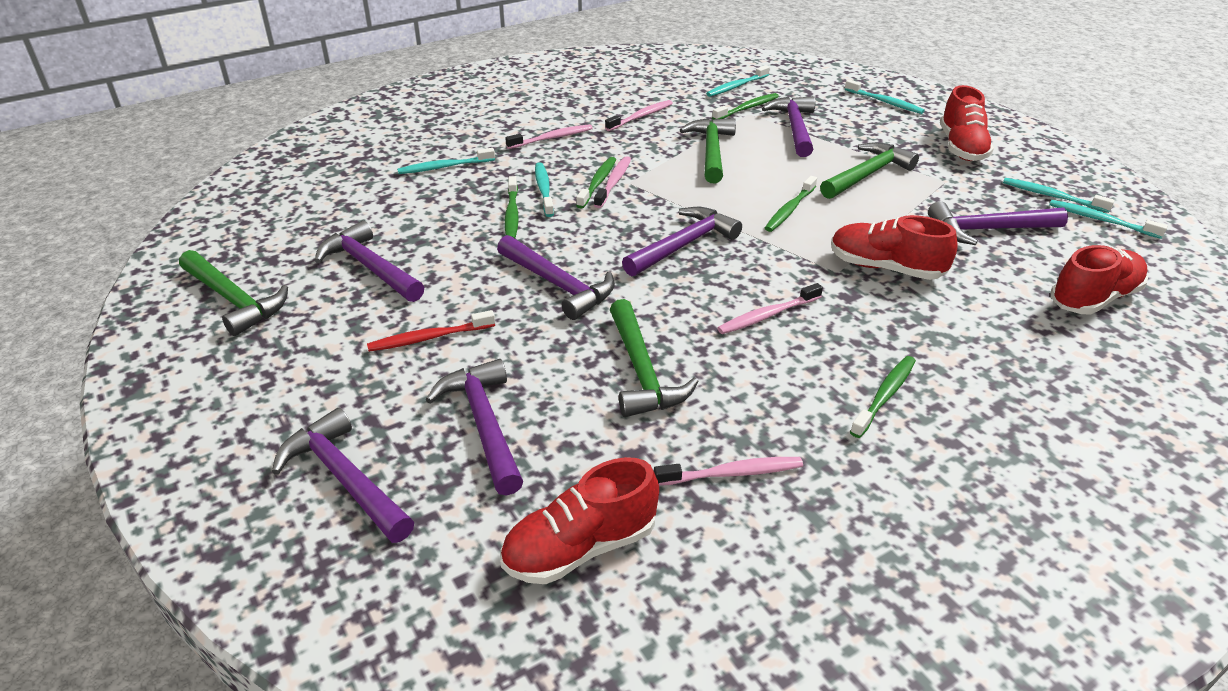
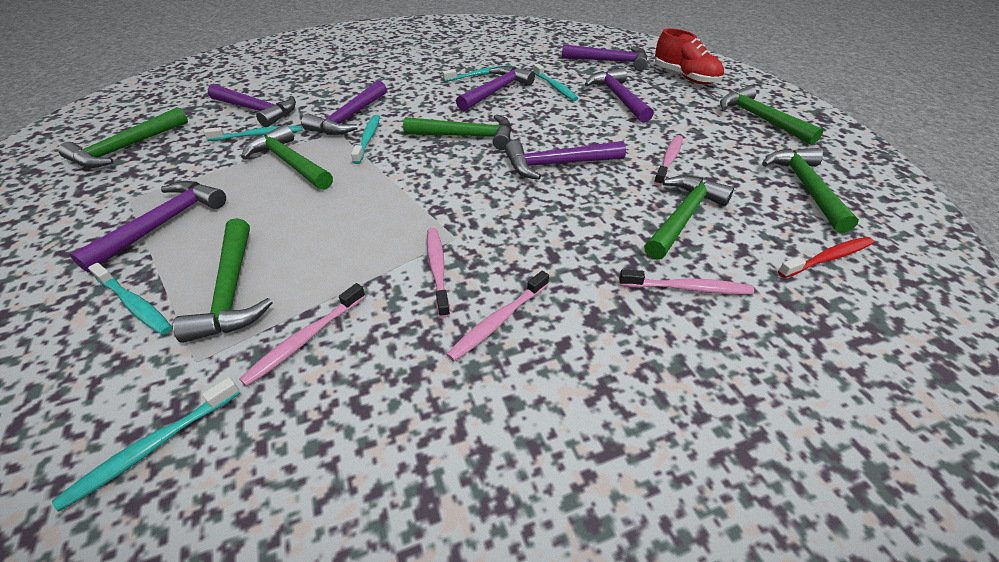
green hammer: [179,250,288,336] [610,299,699,417] [680,118,736,183] [820,142,919,199] = 4 -> [58,107,188,168] [173,218,273,343] [241,125,333,190] [403,114,512,150] [644,175,734,260] [720,86,823,145] [762,148,859,233] = 7
green toothbrush: [505,176,519,238] [576,157,616,209] [712,93,779,120] [765,176,817,232] [850,356,916,438] = 5 -> none = 0
red shoe: [500,457,659,584] [831,215,958,280] [940,85,994,161] [1051,245,1148,315] = 4 -> [655,29,724,84] = 1

